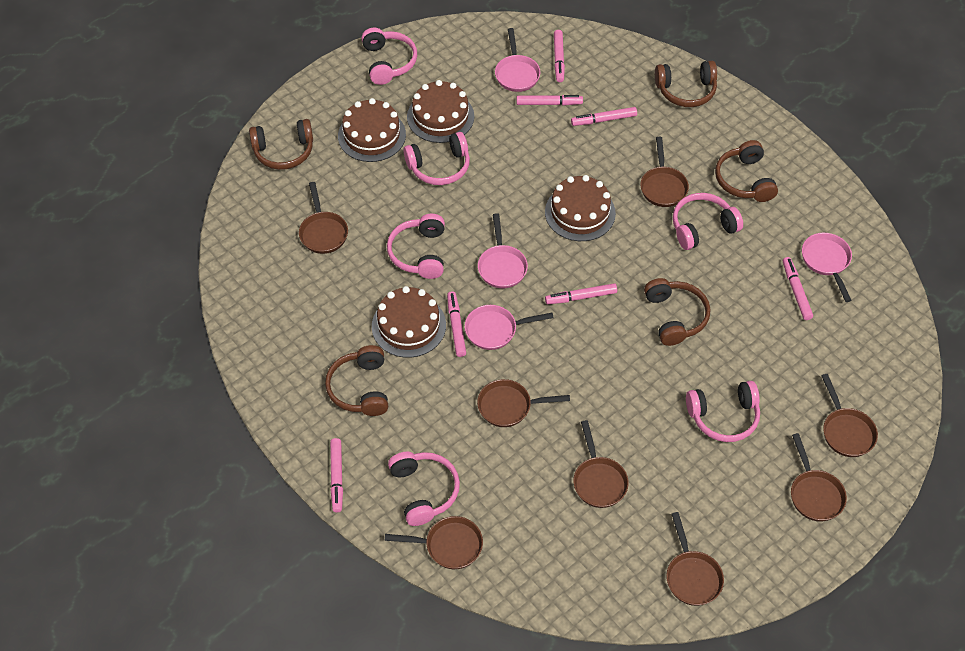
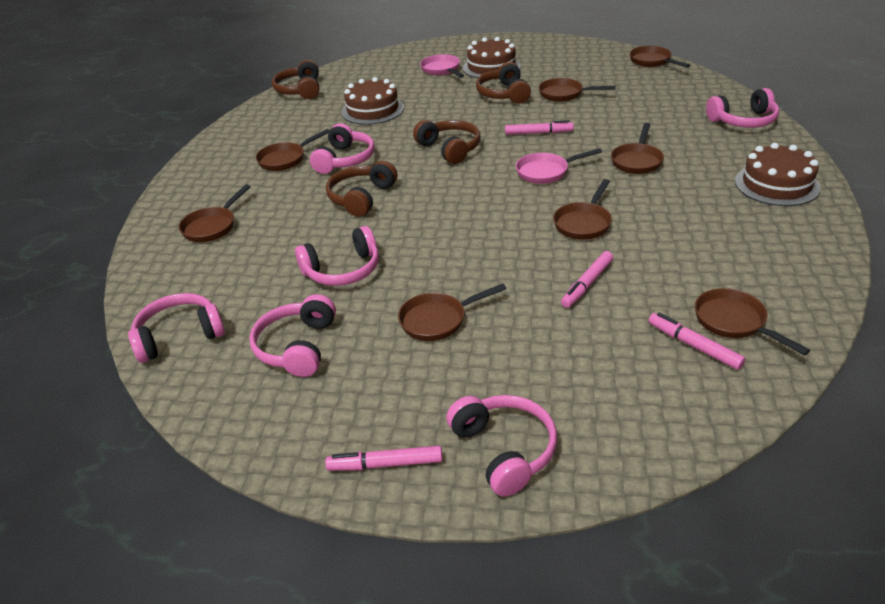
brown cake: [338,98,406,162] [372,286,446,358] [407,80,474,143] [545,175,616,241] = 4 -> [341,77,404,125] [463,37,521,78] [735,143,820,206] = 3
brown headphones: [249,119,313,170] [325,345,388,416] [644,278,710,346] [655,61,717,107] [715,140,778,202] = 5 -> [272,60,319,99] [326,161,397,217] [413,120,481,164] [476,62,531,104] = 4
pink marker: [330,438,343,512] [447,291,466,357] [517,95,583,106] [545,283,617,304] [554,30,565,82] [571,107,637,126] [783,257,813,320] = 7 -> [325,446,443,471] [505,120,574,135] [561,251,613,308] [648,313,745,370] = 4
pink pan: [465,305,554,350] [478,213,528,288] [495,28,540,92] [802,233,852,302] = 4 -> [420,54,464,78] [516,148,602,184] = 2

